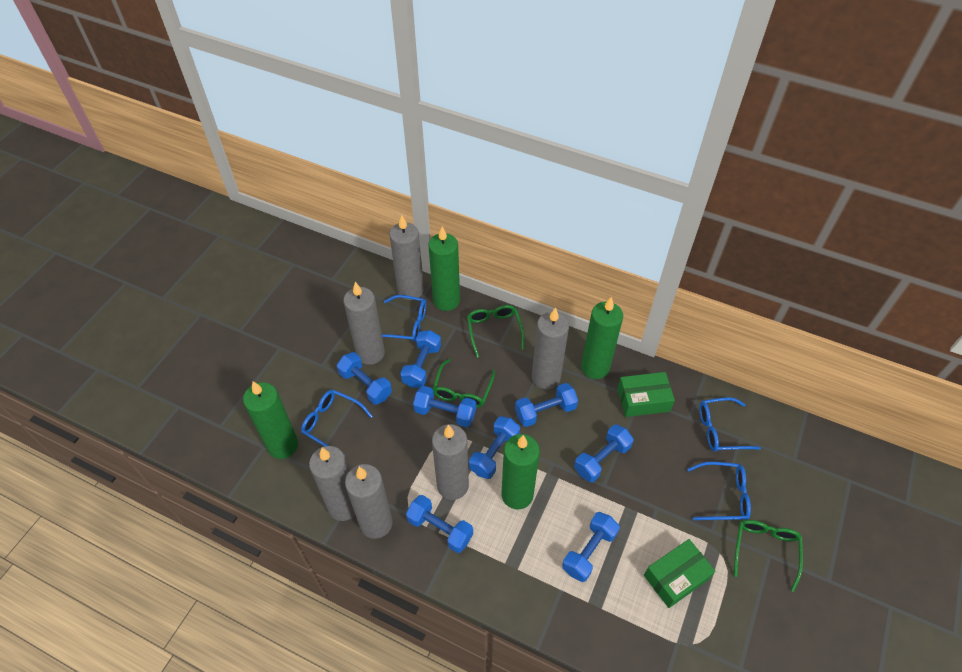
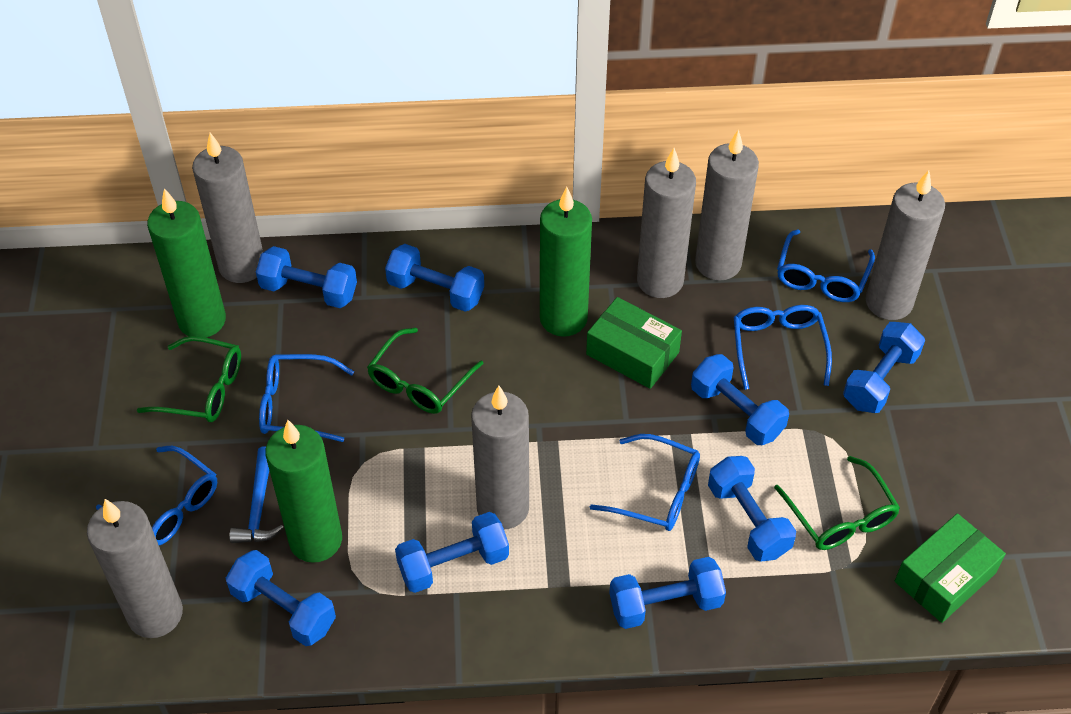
blue glasses: [301,390,373,455] [382,295,426,342] [687,462,751,520] [699,397,761,452] = 4 -> [96,446,217,545] [259,354,354,442] [590,434,700,531] [734,305,832,390] [777,229,875,302] = 5
blue hammer: none = 0 -> [229,447,284,543] = 1
green candle: [243,381,298,459] [428,226,460,311] [501,434,540,509] [581,297,623,379] = 4 -> [147,188,226,338] [265,420,342,563] [540,187,592,337] = 3

